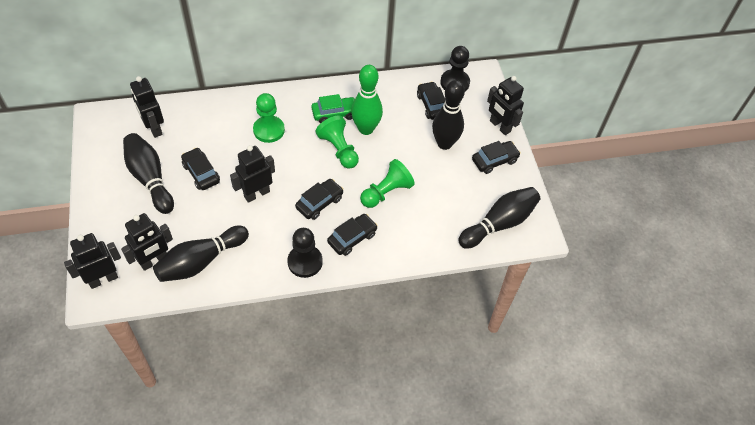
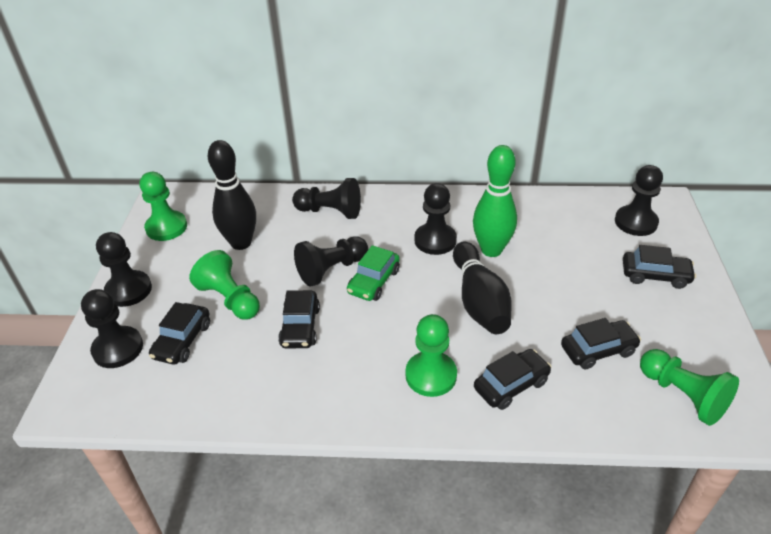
black bowling pin: [123,133,174,214] [153,226,249,282] [432,80,465,150] [458,187,540,249] = 4 -> [208,140,256,250] [453,242,512,334] = 2
black pawn: [287,228,323,278] [440,46,470,91] = 2 -> [81,289,143,368] [96,232,152,307] [292,178,361,219] [294,236,368,286] [414,183,457,255] [615,165,663,236] = 6
black robot: [64,233,121,289] [121,213,173,271] [130,76,164,138] [230,145,275,203] [487,76,524,135] = 5 -> none = 0
green pawn: [253,93,285,143] [316,115,359,169] [360,159,415,208] = 3 -> [140,172,187,241] [189,250,260,320] [405,314,457,397] [640,349,739,426] = 4

